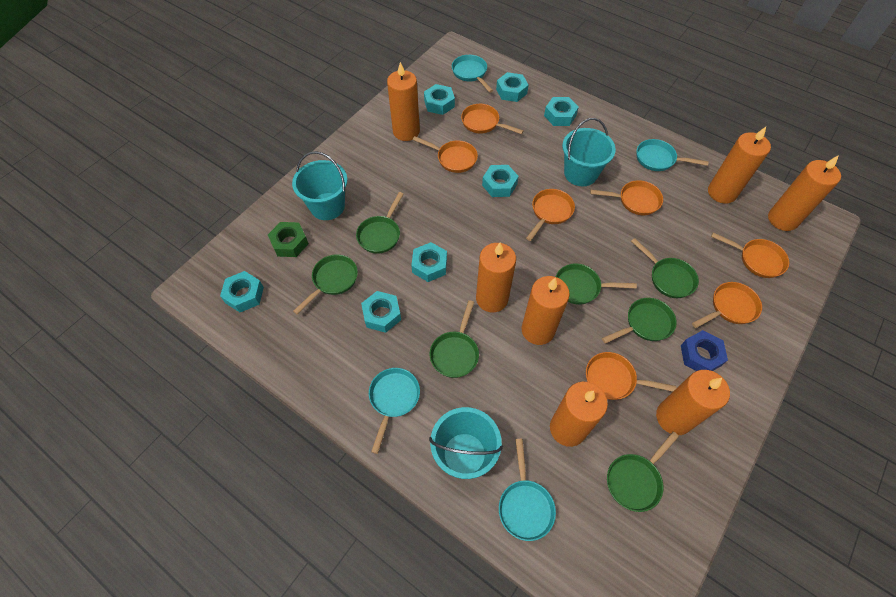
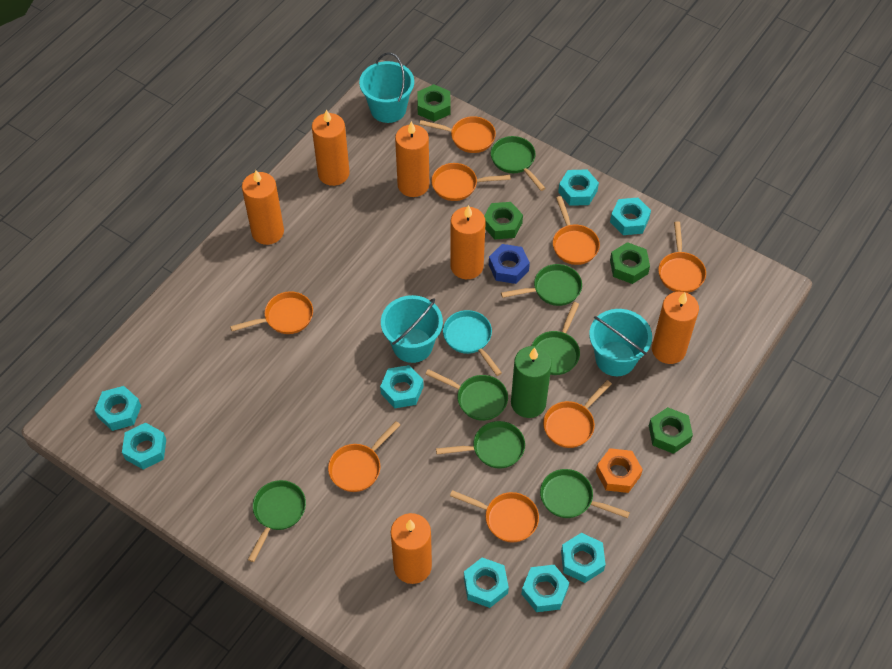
green candle: none = 0 -> [511,346,552,418] = 1
green nut: [268,222,309,257] = 1 -> [418,84,450,122] [484,202,523,239] [610,242,650,284] [649,407,693,454] = 4
orange candle: [387,62,420,141] [476,243,516,313] [521,276,570,345] [550,382,608,447] [656,370,730,435] [708,127,771,204] [768,155,841,231] = 7 -> [242,170,284,245] [312,109,350,186] [391,513,432,584] [395,121,429,197] [450,205,486,279] [652,292,699,364] = 6
orange nut: none = 0 -> [596,448,643,493] = 1
orange pan: [413,136,478,173] [461,104,524,134] [526,189,575,241] [586,352,677,400] [590,180,663,215] [692,282,762,328] [711,233,789,278] = 7 -> [230,291,313,334] [328,421,400,492] [419,116,496,153] [431,163,511,201] [450,490,539,542] [543,380,612,448] [553,196,600,265] [658,221,706,293] = 8
turquoise nut: [220,271,264,312] [361,291,401,333] [411,242,447,282] [424,84,455,115] [482,165,519,197] [496,72,529,102] [544,97,579,126] = 7 -> [94,386,141,431] [122,423,166,469] [380,365,424,408] [464,558,509,608] [521,565,569,612] [558,170,599,206] [561,533,606,583] [610,198,651,235] = 8
turquoise pan: [369,368,420,454] [452,55,493,93] [499,439,556,541] [636,139,709,171] = 4 -> [443,310,502,376] = 1

